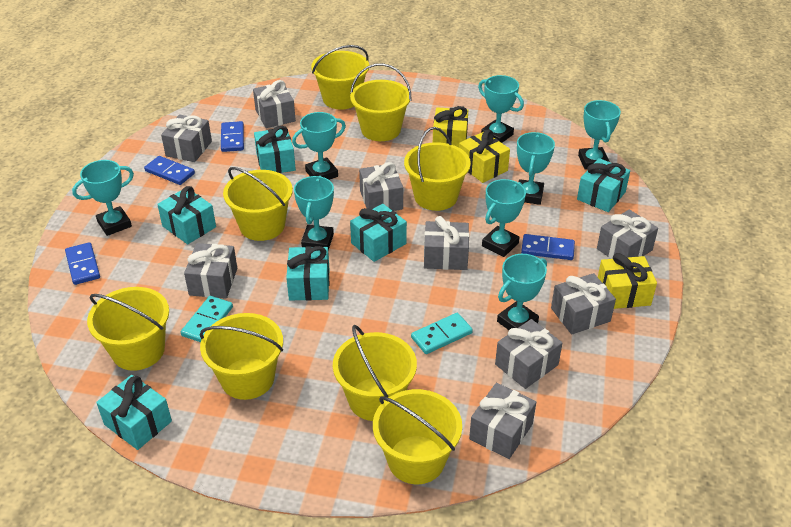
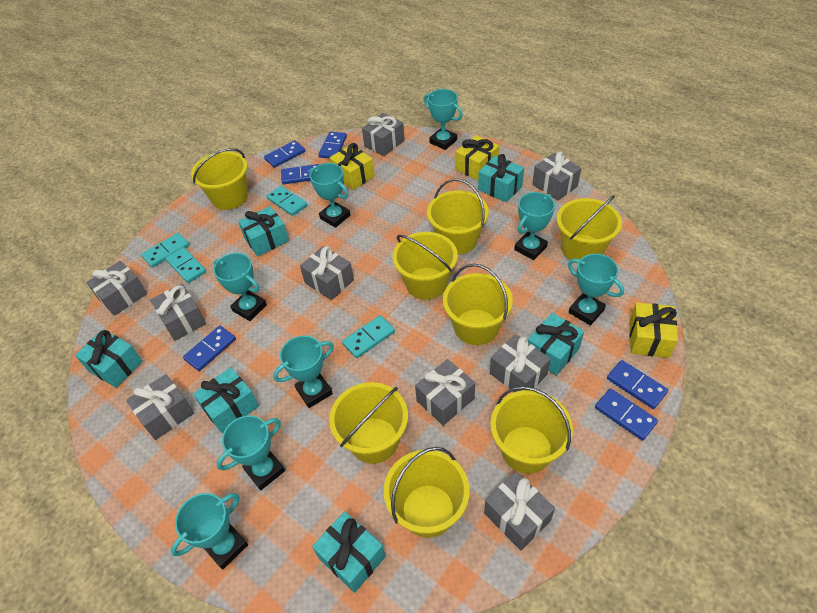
blue domino: [65,242,100,285] [144,156,195,185] [221,121,244,152] [521,234,575,260] = 4 -> [183,325,236,371] [264,140,305,168] [281,164,319,185] [318,132,347,159] [595,388,658,441] [607,360,668,409] = 6
turquoise domino: [181,296,233,342] [411,313,473,354] = 2 -> [141,233,190,268] [165,247,206,283] [266,186,307,216] [342,315,395,358] = 4

